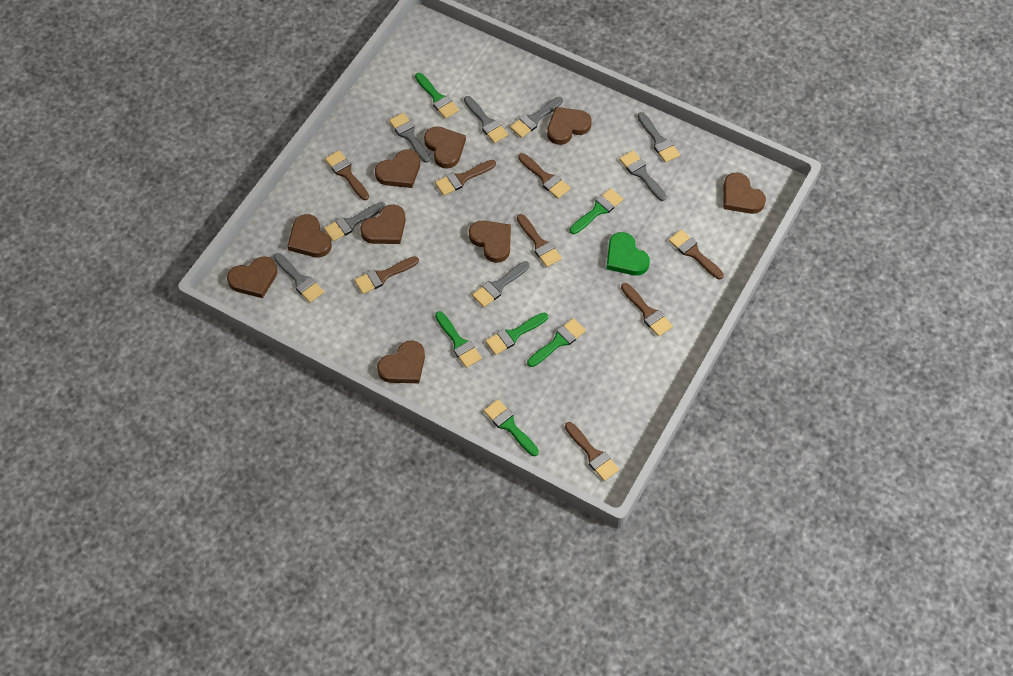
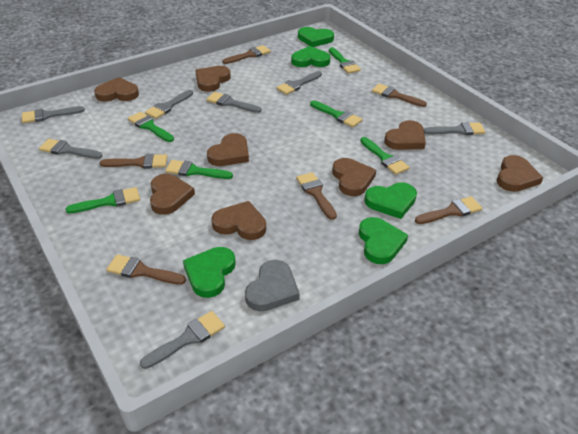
brown brush: [325,150,369,200] [355,256,419,294] [435,160,496,196] [517,214,562,267] [518,153,570,199] [565,422,619,481] [621,283,673,337] [669,230,724,279] = 8 -> [100,154,167,169] [106,254,186,285] [222,45,271,64] [296,172,337,220] [372,84,427,107] [415,196,483,224] = 6
brown heart: [227,256,278,298] [288,214,332,257] [360,205,406,244] [375,149,420,188] [377,340,425,383] [424,127,466,169] [469,221,511,263] [547,107,592,145] [723,172,766,214] = 9 -> [94,77,139,102] [150,174,195,215] [195,66,231,92] [207,133,249,166] [211,201,266,240] [332,158,376,196] [384,120,426,150] [497,155,543,192] = 8
green heart: [606,232,650,276] = 1 -> [183,247,236,298] [291,46,330,67] [298,27,334,47] [359,217,408,264] [364,182,417,219] = 5
grey brush: [274,253,324,303] [324,202,386,241] [389,113,431,163] [464,96,508,143] [472,261,530,307] [510,97,563,138] [619,150,667,201] [638,112,680,163] = 8 -> [22,106,85,123] [39,139,102,159] [140,311,225,369] [145,90,193,119] [206,92,261,113] [276,71,322,95] [424,122,485,135] = 7
grey heart: none = 0 -> [245,260,300,311] = 1

